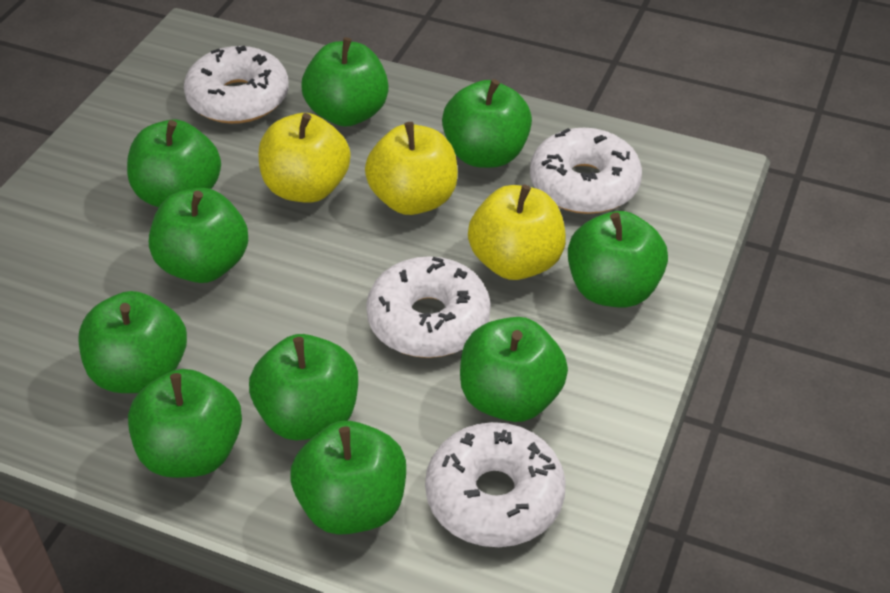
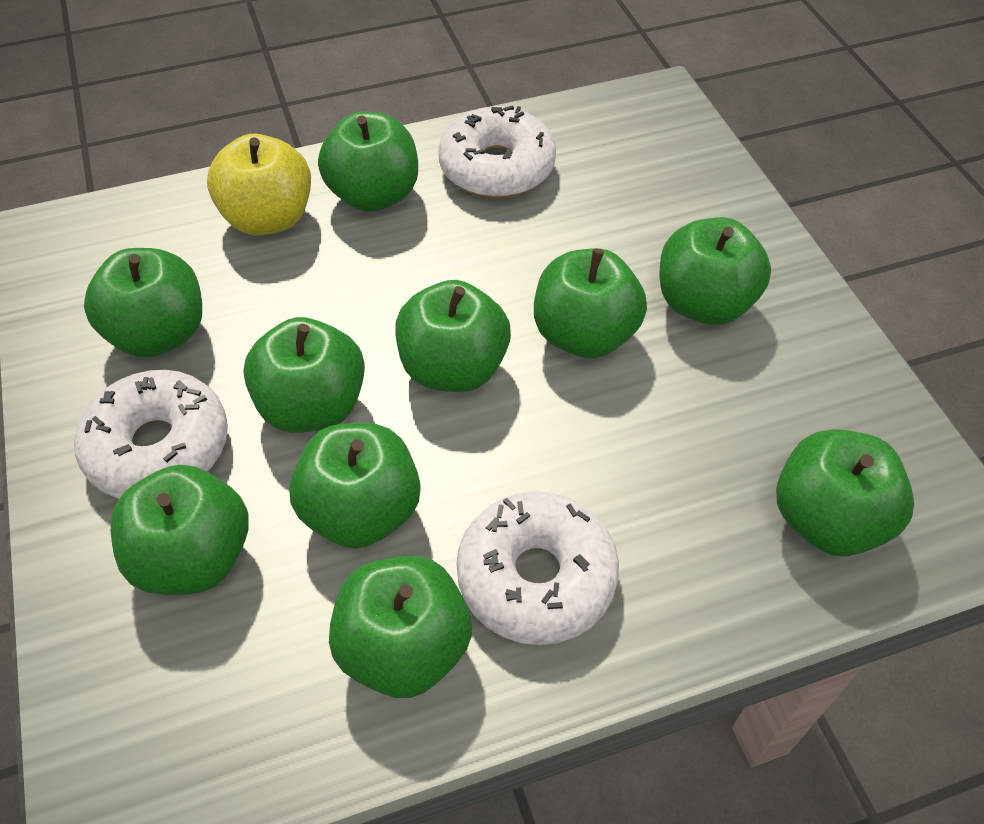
white donut: [184,46,289,124] [366,256,491,358] [425,422,566,547] [530,128,642,214] = 4 -> [74,370,228,498] [439,105,556,198] [456,491,619,645] = 3
yellow apple: [259,113,350,203] [365,122,458,215] [468,185,566,280] = 3 -> [207,134,311,235] = 1

